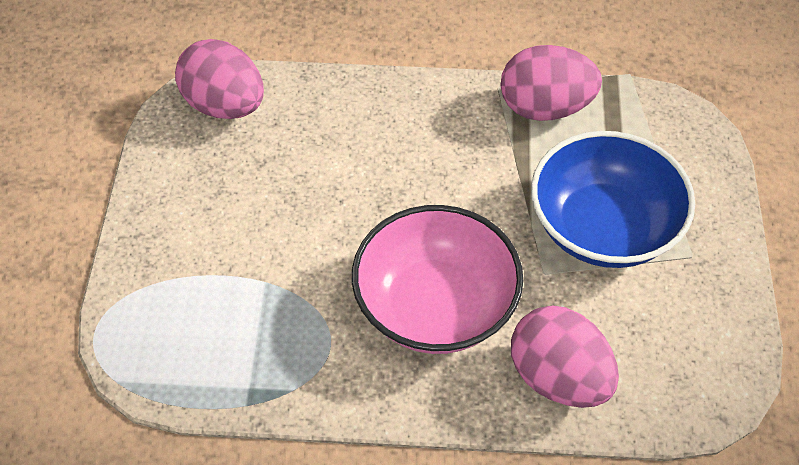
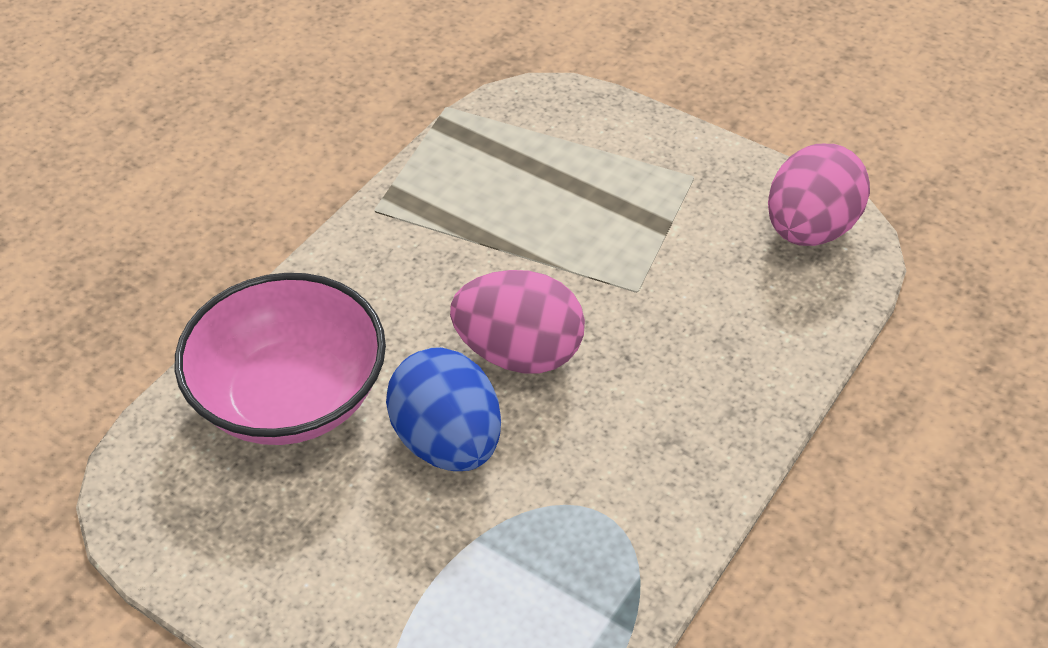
blue bowl: [531,131,695,268] = 1 -> none = 0
blue egg: none = 0 -> [386,347,501,471] = 1
pink egg: [175,39,264,119] [500,45,602,121] [511,306,619,408] = 3 -> [450,270,585,373] [768,144,870,246] = 2

